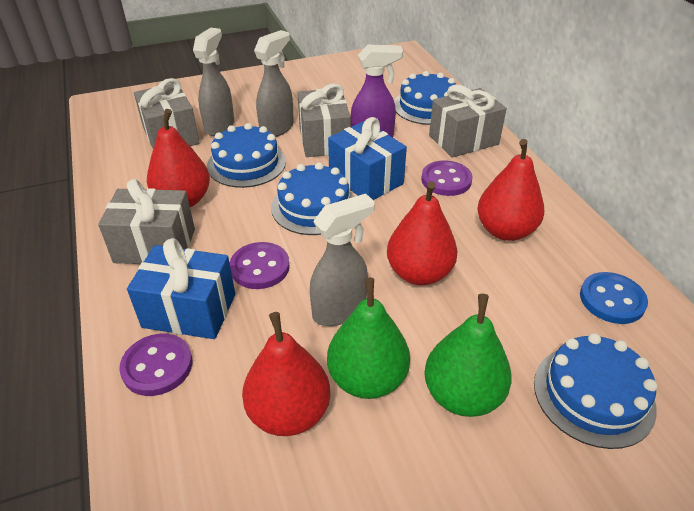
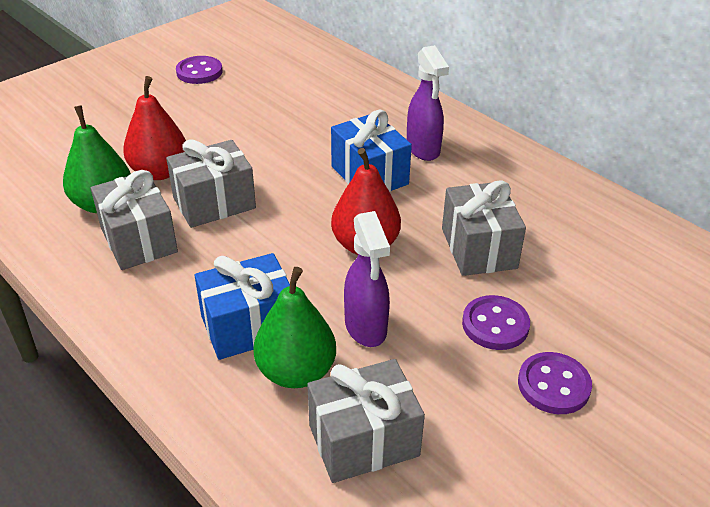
blue button: [580,272,648,324] = 1 -> none = 0
blue cake: [207,123,286,188] [271,162,354,235] [394,71,458,125] [534,333,657,449] = 4 -> none = 0
grey spray bottle: [193,28,234,136] [254,30,294,137] [310,194,375,326] = 3 -> none = 0
purple spray bottle: [351,45,403,138] = 1 -> [344,211,390,347] [407,45,449,161] = 2
red pear: [147,109,210,207] [242,312,330,436] [387,181,457,285] [477,139,544,241] = 4 -> [123,76,186,180] [331,148,401,255] = 2

